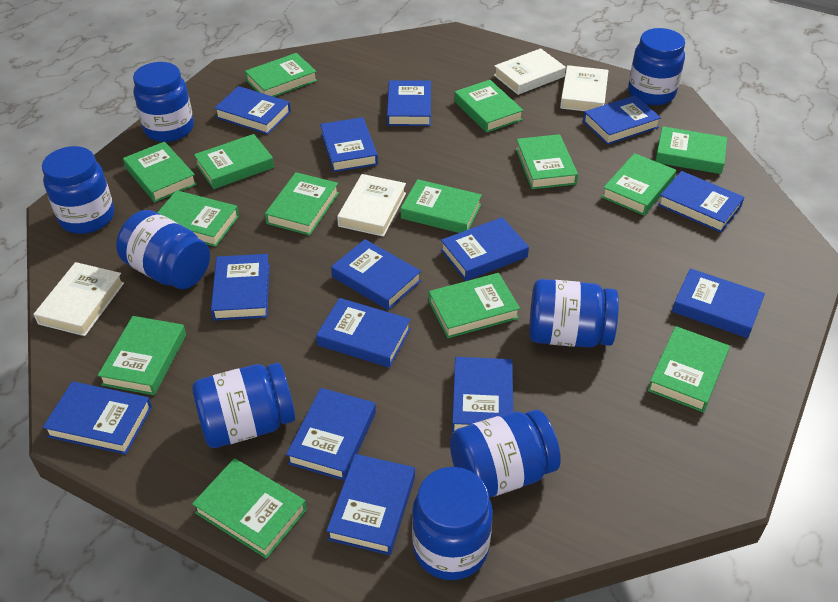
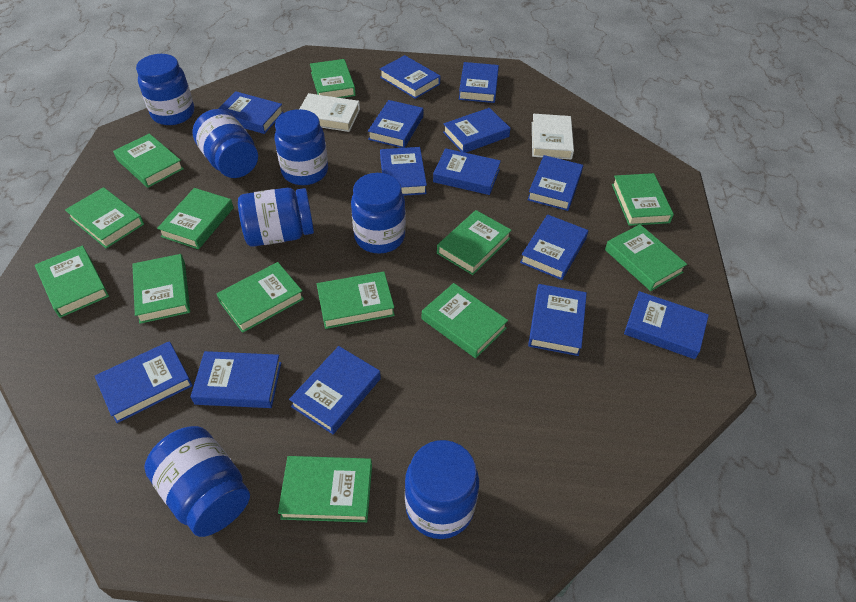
blue jar: [42,146,114,234] [116,210,210,289] [133,62,194,142] [192,363,295,448] [412,467,493,580] [450,410,561,498] [529,279,619,348] [628,28,685,105] = 8 -> [136,54,194,125] [144,426,250,537] [192,109,258,178] [238,188,314,247] [275,109,328,185] [351,173,406,253] [405,440,479,539] = 7
green book: [98,316,186,395] [123,142,197,202] [157,190,239,247] [192,458,307,559] [194,134,274,189] [245,53,317,97] [265,172,339,235] [401,179,482,233] [429,273,520,338] [454,80,524,133] [516,134,578,189] [602,153,676,215] [647,326,730,412] [655,126,727,174] = 14 -> [35,245,109,318] [65,187,144,248] [113,133,184,188] [132,254,190,324] [157,188,234,249] [216,262,304,333] [278,456,372,522] [310,59,356,98] [317,272,395,329] [422,283,508,358] [437,210,512,275] [605,224,687,291] [612,173,674,226] = 13
white book: [33,262,124,336] [337,174,406,237] [494,48,566,95] [560,65,609,111] = 4 -> [300,93,360,132] [532,114,574,159] = 2

